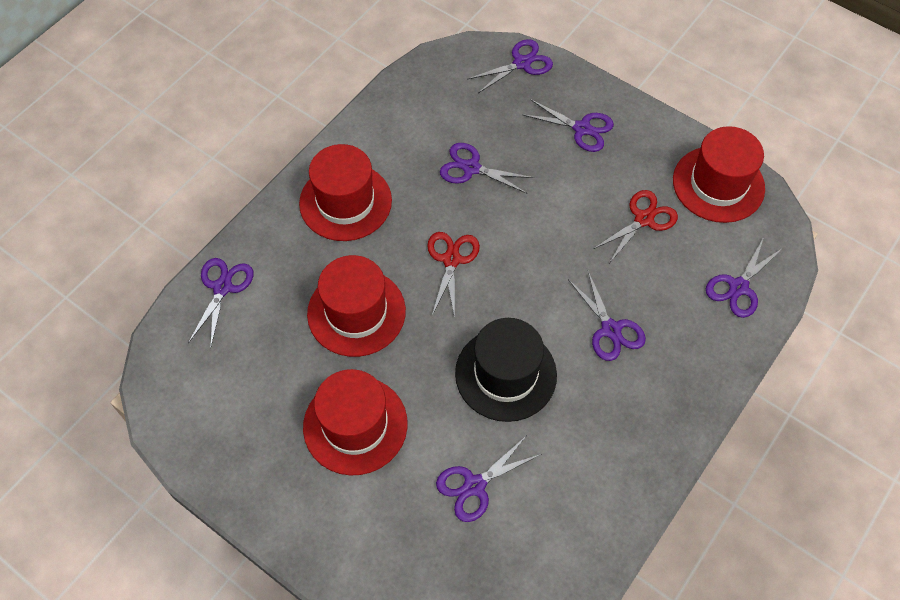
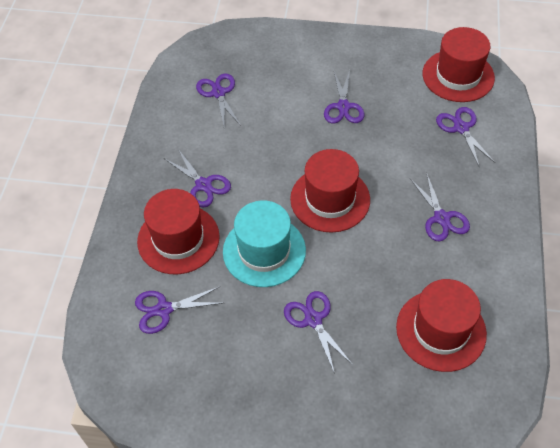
black hat: [455,318,557,422] = 1 -> none = 0
red scissors: [427,232,480,318] [593,190,678,262] = 2 -> none = 0
turquoise hat: none = 0 -> [223,200,306,287] = 1

